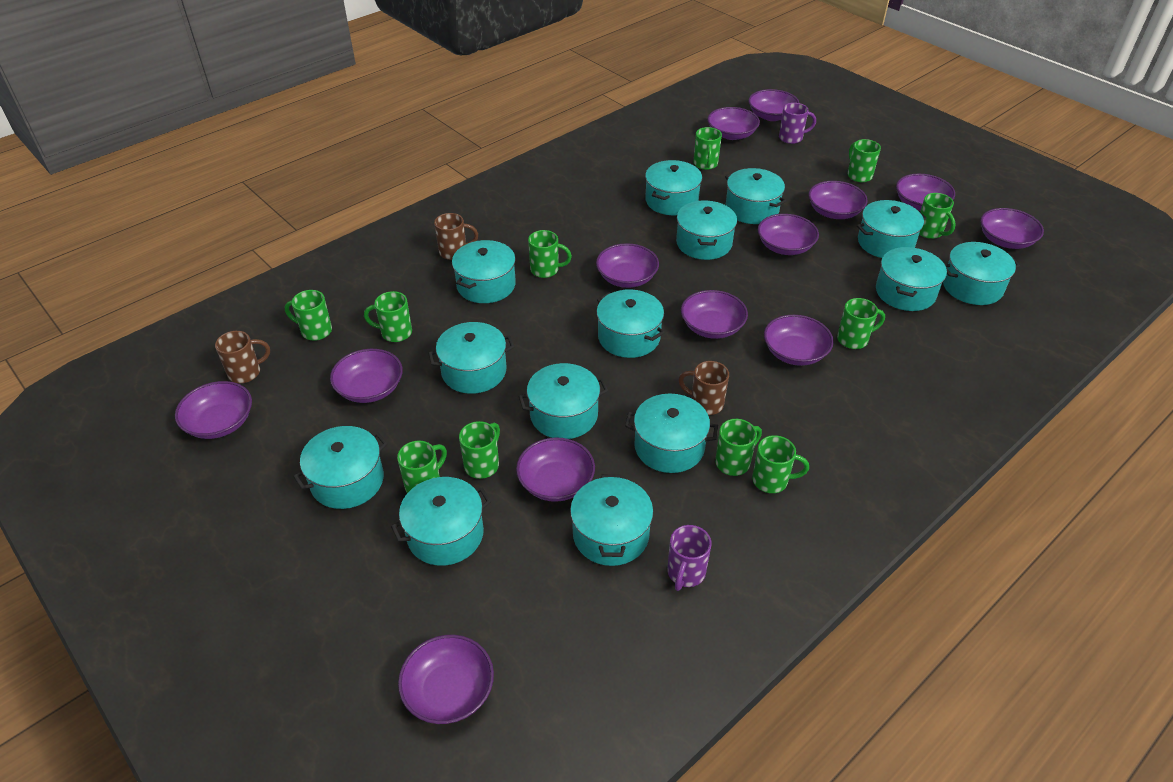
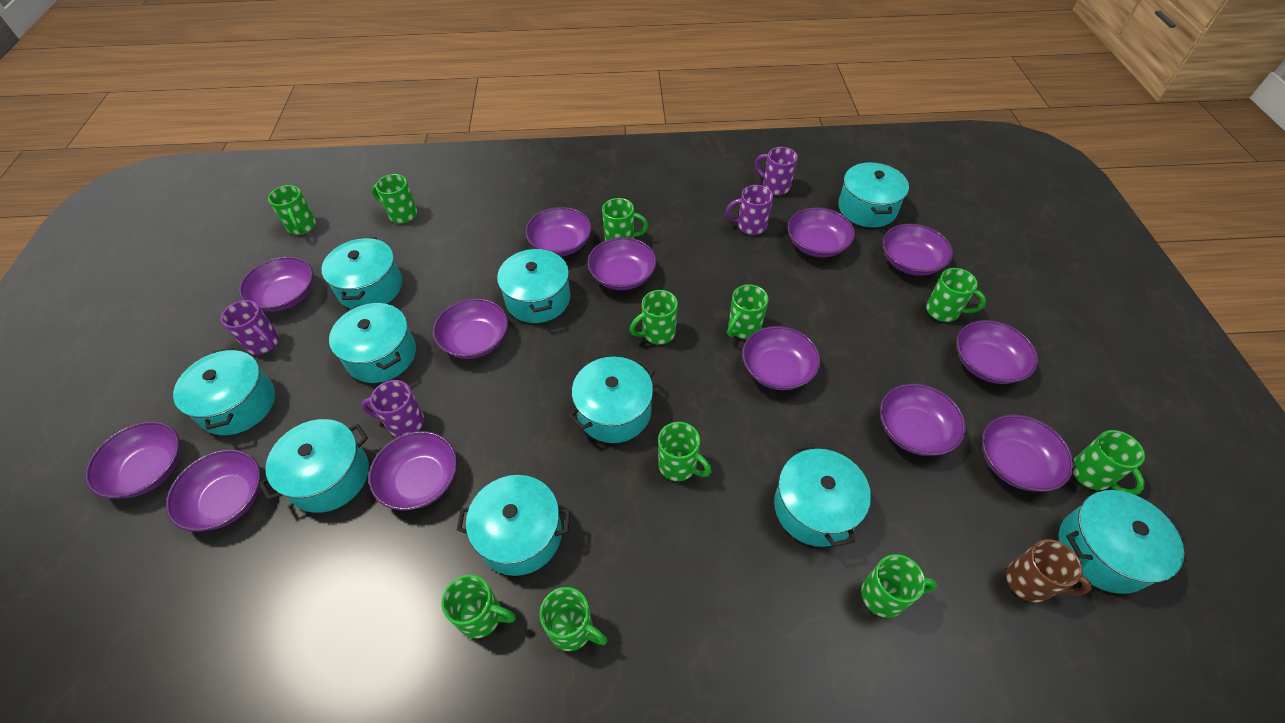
brown mug: [215,331,270,383] [434,213,478,260] [678,361,729,415] = 3 -> [1006,539,1092,603] = 1
purple mug: [667,525,712,591] [779,103,816,144] = 2 -> [221,300,279,355] [361,380,424,437] [726,185,773,235] [755,147,798,195] = 4
turquoise pot: [293,426,388,509] [391,477,491,566] [428,322,514,394] [452,240,516,303] [519,363,608,439] [570,475,653,566] [597,289,665,358] [625,394,718,473] [645,160,702,215] [676,200,737,260] [725,168,786,224] [857,200,927,258] [876,247,947,311] [943,242,1020,305] = 14 -> [173,347,275,435] [259,419,369,513] [321,237,402,309] [329,303,416,383] [457,475,571,576] [497,248,571,323] [569,357,655,443] [774,443,871,547] [838,162,909,227] [1059,490,1186,594] = 10

